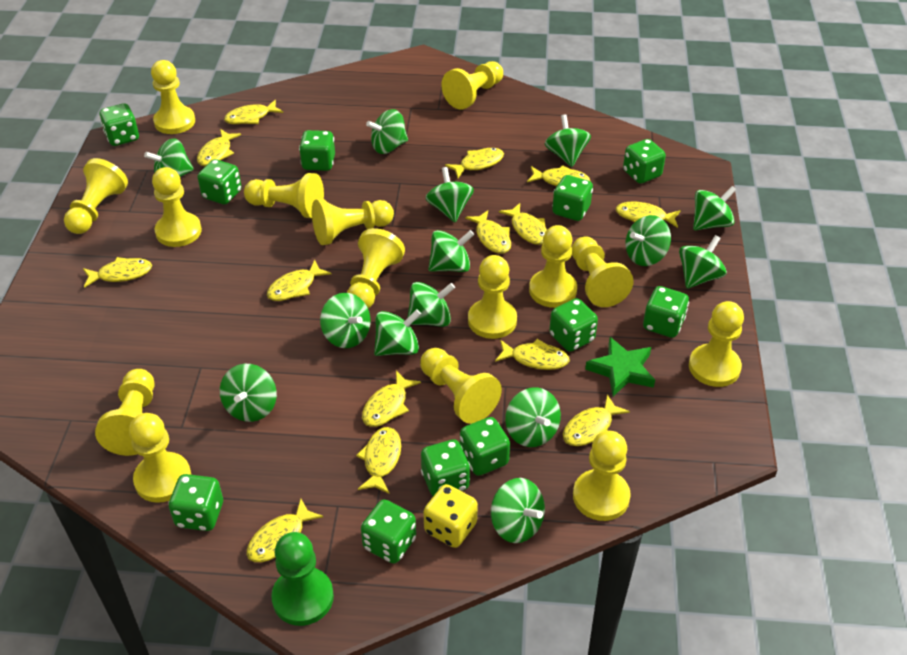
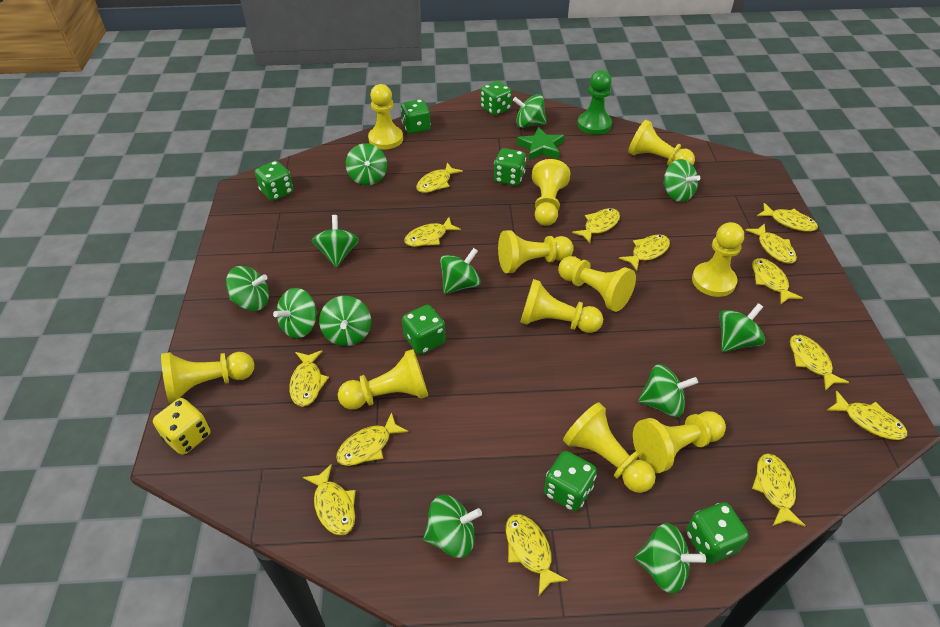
green dice: [99,103,139,146] [168,474,223,531] [198,159,242,205] [299,130,335,171] [361,500,416,564] [421,439,470,496] [460,417,510,476] [549,298,598,352] [552,175,593,221] [623,139,666,184] [643,286,689,338] = 11 -> [255,161,293,201] [400,99,431,134] [402,305,445,354] [481,81,512,116] [494,148,526,186] [544,451,597,511] [686,502,749,564] = 7
green spinning top: [144,138,194,177] [220,364,277,422] [320,293,371,348] [366,109,408,154] [374,309,421,356] [408,282,455,327] [425,167,474,222] [428,230,474,272] [491,478,545,543] [505,387,561,447] [545,114,591,167] [626,215,671,266] [679,235,727,289] [693,186,736,230] = 14 -> [226,266,269,311] [273,288,318,339] [312,215,359,267] [319,296,371,346] [346,143,387,185] [423,495,482,558] [440,248,481,294] [513,94,547,128] [635,523,706,594] [638,364,698,417] [663,159,700,202] [719,303,765,352] = 12
yellow pawn: [64,158,128,234] [95,369,155,456] [129,413,191,503] [151,60,195,134] [152,167,202,247] [244,173,324,218] [312,199,394,245] [347,228,405,309] [420,348,502,424] [441,61,503,110] [468,255,517,339] [529,225,577,308] [572,236,634,307] [573,431,631,521] [689,301,744,387] = 15 -> [161,352,254,403] [338,349,428,410] [368,84,403,150] [498,230,574,273] [520,279,603,333] [532,159,570,226] [558,256,636,312] [563,402,656,493] [628,120,695,165] [633,411,726,473] [692,222,744,297] = 11

